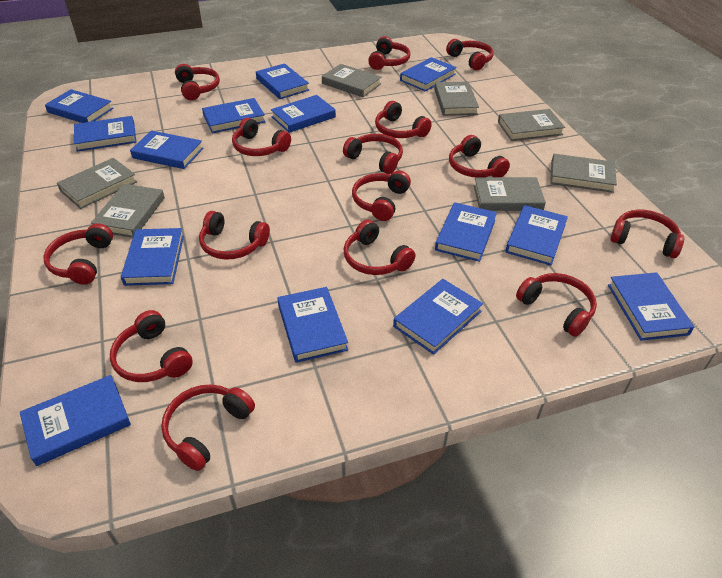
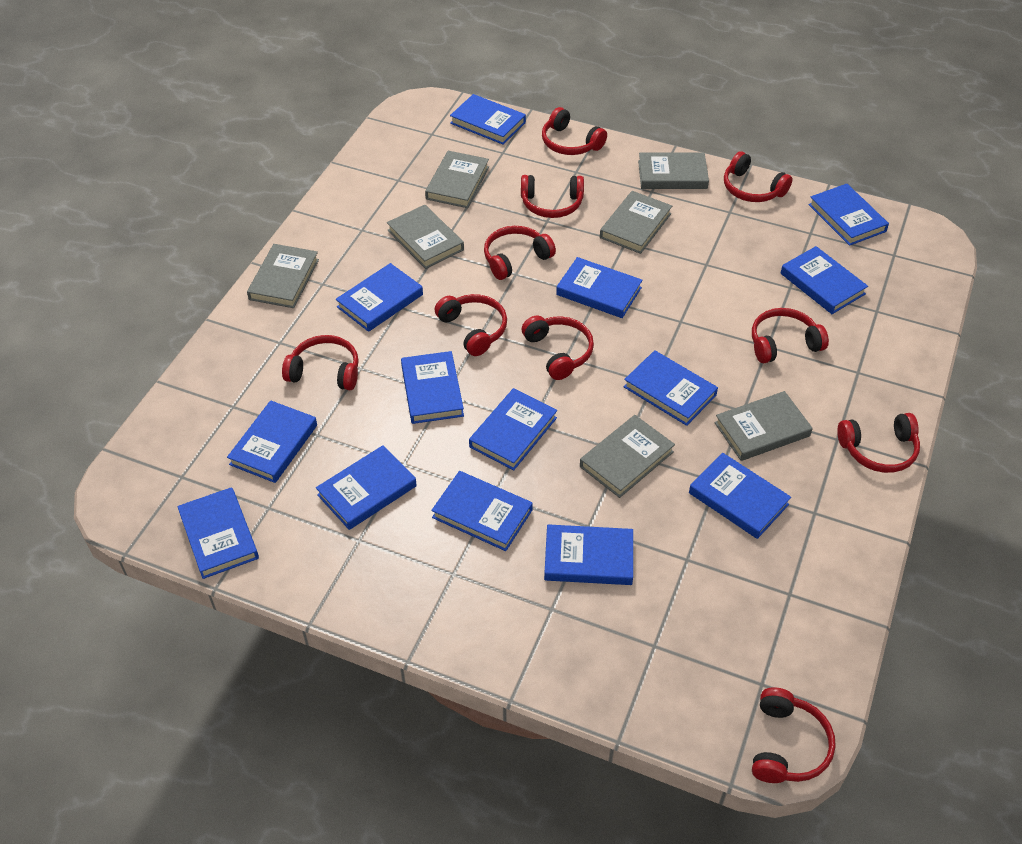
red headphones: [43,223,113,285] [110,310,193,382] [161,384,255,471] [175,64,220,100] [199,211,270,260] [232,118,291,156] [343,134,403,174] [344,220,416,275] [352,170,411,221] [368,36,410,70] [375,101,432,138] [446,39,494,70] [449,135,510,177] [516,273,597,337] [610,209,684,258] = 15 -> [282,335,359,390] [435,294,507,356] [484,226,556,280] [521,175,584,218] [522,316,594,380] [542,107,607,155] [724,151,792,202] [752,308,829,363] [752,687,836,783] [837,413,920,473] = 10

